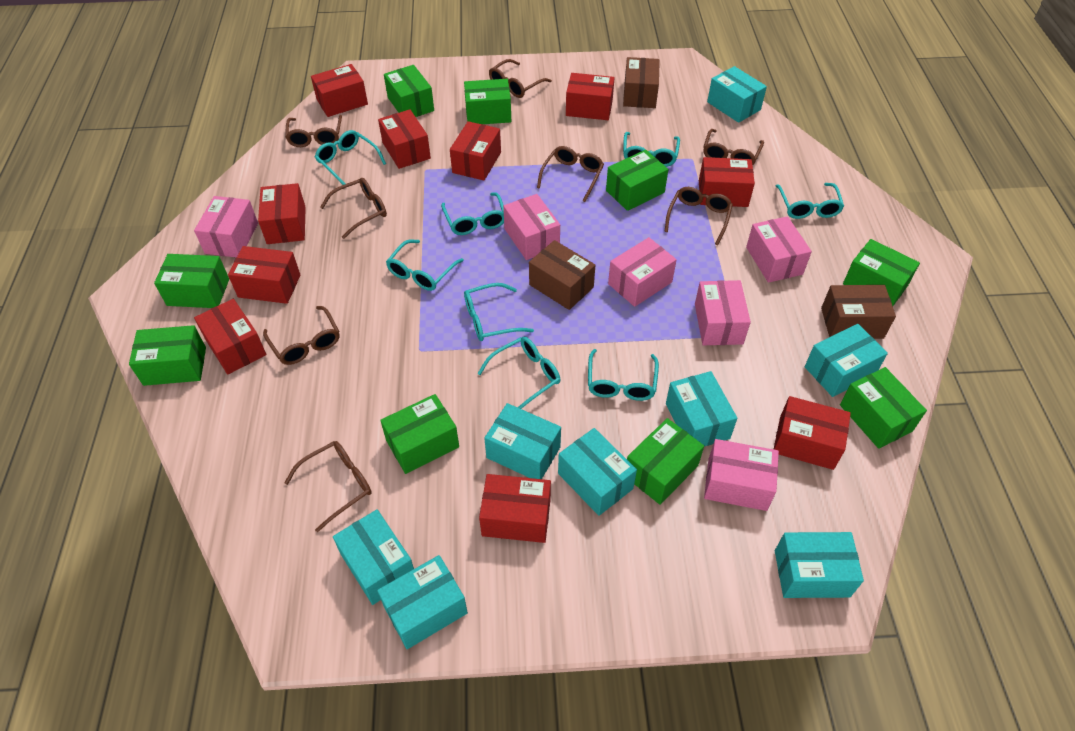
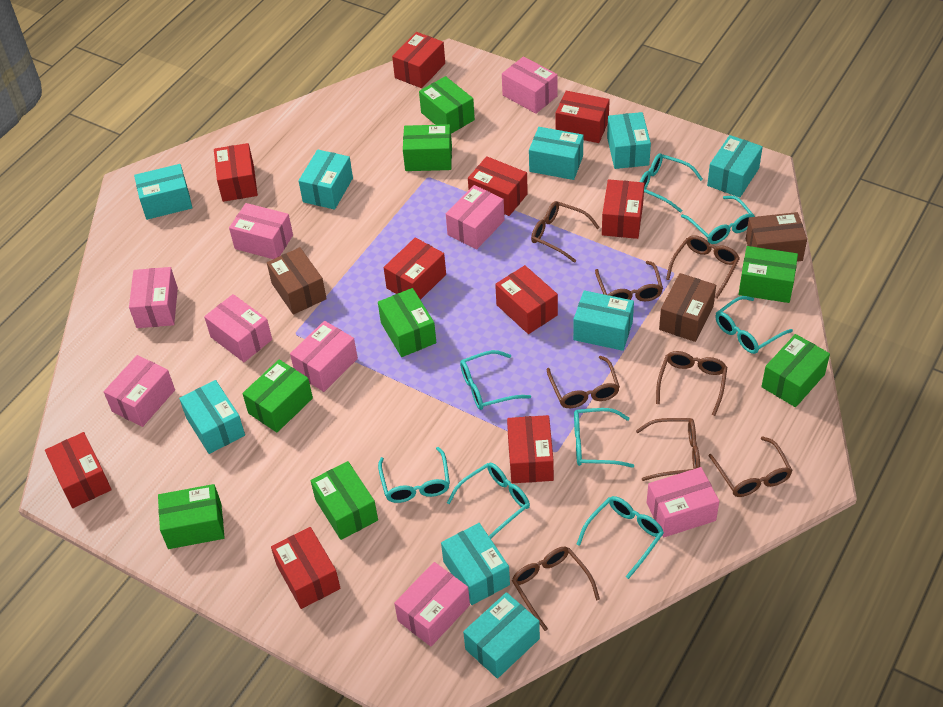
green box: [129,325,206,386] [154,254,229,308] [380,394,459,474] [384,65,434,117] [464,79,511,124] [606,150,668,211] [627,418,704,505] [840,367,927,449] [843,239,920,306] = 9 -> [158,484,225,549] [242,359,313,432] [311,461,378,540] [378,288,437,357] [403,124,452,171] [419,76,475,134] [738,246,798,303] [762,334,830,407] = 8
pink box: [194,196,258,258] [503,194,560,260] [608,237,677,307] [695,280,751,345] [704,439,779,511] [746,216,812,283] = 6 -> [104,355,175,427] [129,267,178,328] [204,294,272,362] [229,203,293,259] [290,321,358,392] [394,562,470,647] [446,185,505,250] [502,56,558,114] [647,467,719,537] = 9
turquoise box: [333,509,414,605] [377,555,468,649] [484,403,561,479] [558,428,637,516] [666,371,737,446] [707,66,767,123] [775,532,864,598] [805,324,888,397] = 8 -> [134,164,193,220] [179,380,245,454] [299,150,353,210] [441,523,510,605] [463,592,540,679] [529,127,584,180] [573,290,634,351] [607,112,651,169] [707,135,763,197] = 9

